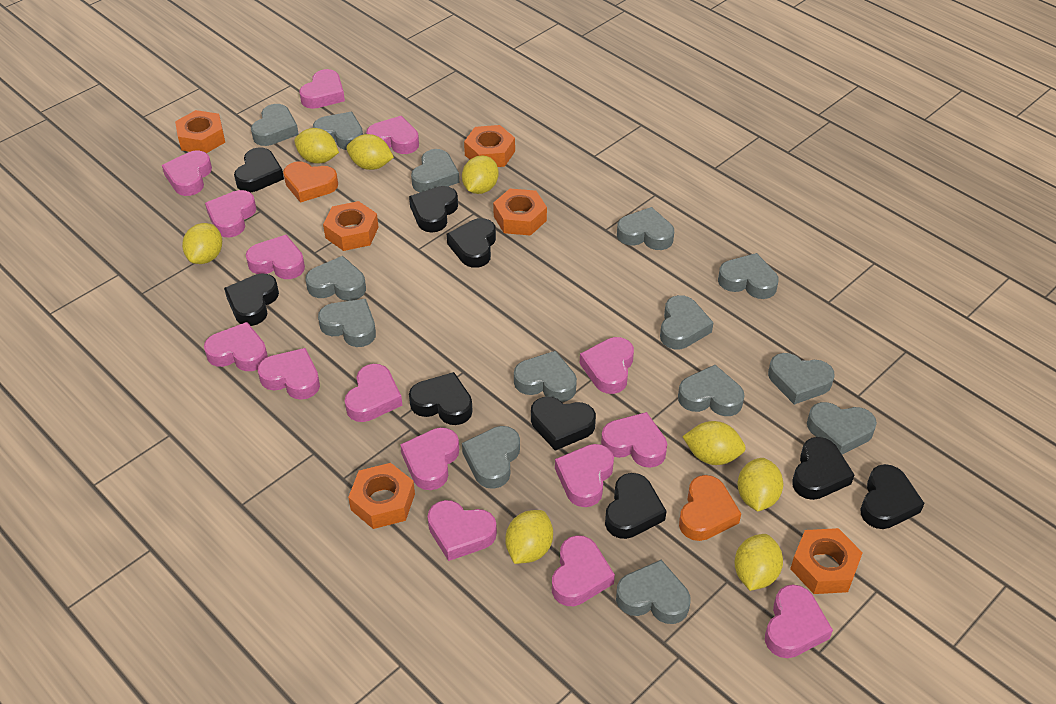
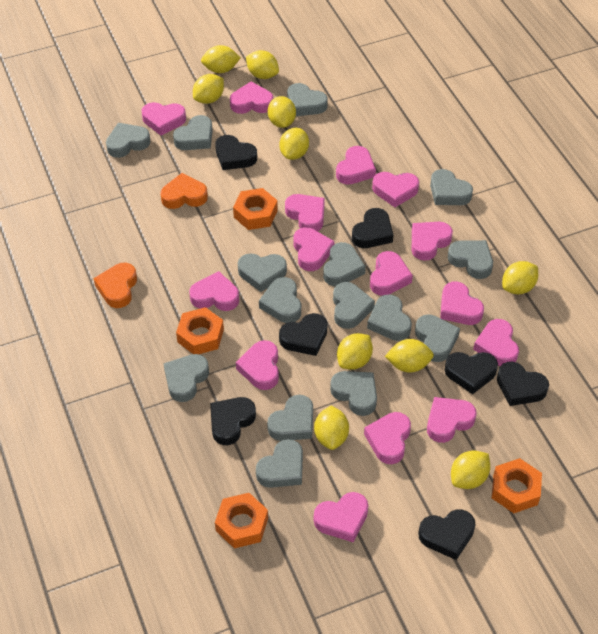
black heart: [224,274,279,326] [234,147,284,192] [409,186,458,233] [409,372,473,425] [447,218,496,268] [531,397,596,450] [605,473,666,539] [792,437,854,500] [861,464,925,529] = 9 -> [210,397,256,445] [215,135,257,170] [279,313,328,356] [352,208,393,248] [418,509,476,560] [445,352,498,394] [497,362,549,406] = 7
grey heart: [251,104,299,146] [305,256,366,301] [313,112,363,150] [318,299,376,347] [411,149,459,192] [462,426,520,489] [514,351,577,402] [616,560,691,624] [617,207,674,250] [660,295,714,349] [678,365,745,416] [718,253,779,299] [768,353,835,405] [807,402,877,455] = 14 -> [106,123,151,158] [163,354,209,402] [173,115,213,150] [238,253,287,292] [256,439,303,488] [259,277,301,323] [267,395,313,441] [287,83,328,116] [323,242,366,286] [330,371,377,416] [333,282,375,329] [367,294,412,341] [415,314,460,362] [430,169,473,205] [448,240,493,279] = 15
orange nut: [175,110,225,153] [323,201,378,251] [348,463,415,529] [464,125,515,167] [493,189,547,236] [790,528,863,594] = 6 -> [176,307,224,354] [215,493,268,549] [233,188,278,230] [492,458,542,513] = 4
yellow lemon: [182,223,222,264] [294,128,339,164] [347,134,394,170] [462,155,499,194] [506,510,553,564] [682,421,746,465] [735,534,783,591] [737,458,783,512] = 8 -> [193,74,224,104] [201,45,241,73] [246,50,279,79] [268,96,296,128] [280,128,309,160] [314,406,349,450] [337,333,373,370] [385,339,434,373] [451,450,490,489] [502,261,538,294] = 10

